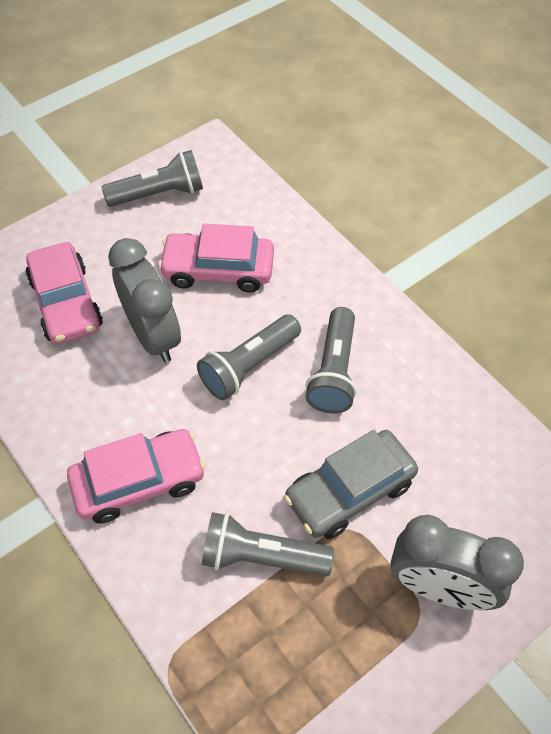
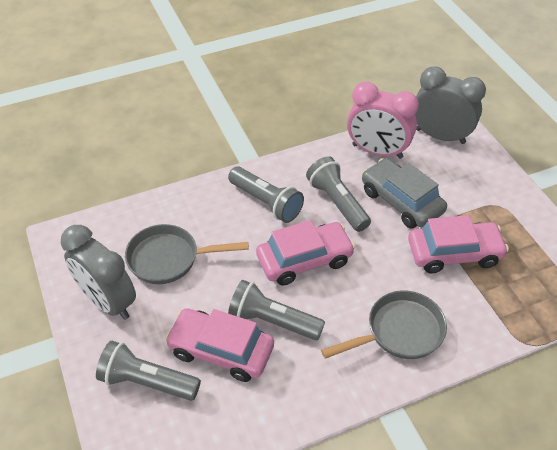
grey pan: none = 0 -> [125,224,249,284] [321,291,447,359] = 2
pink clock: none = 0 -> [347,82,419,159] = 1

